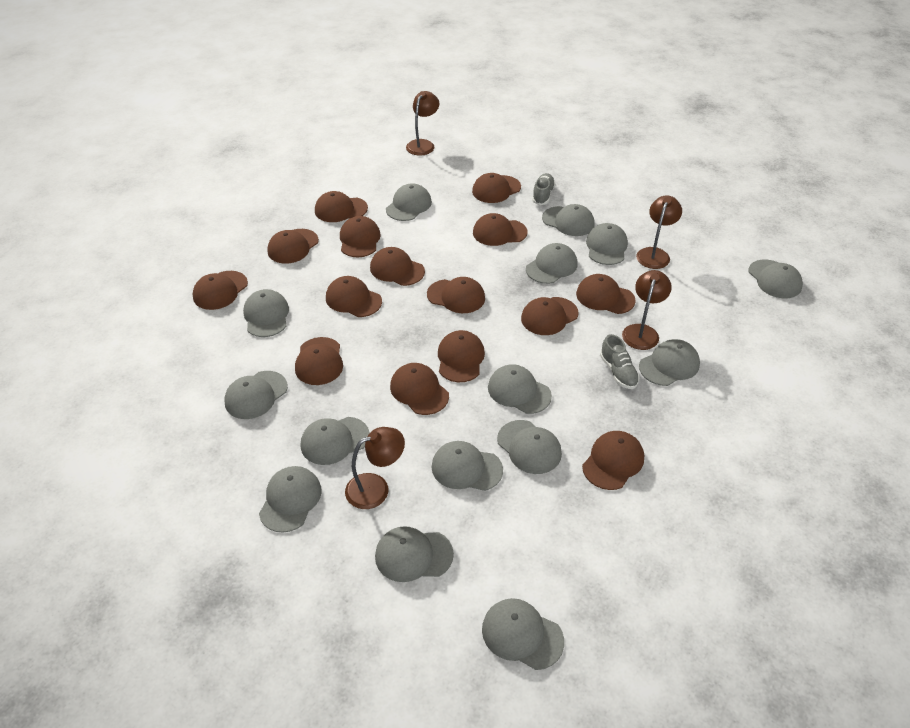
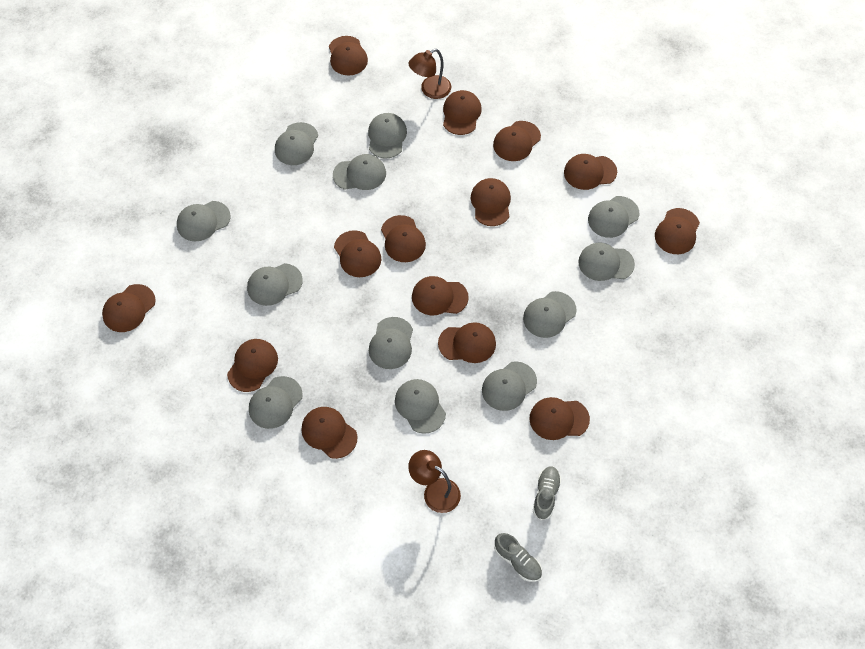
brown cap: [193,271,248,310] [267,229,319,264] [295,337,343,385] [315,191,368,222] [326,276,382,317] [340,216,381,257] [370,247,425,286] [390,363,449,415] [427,277,485,313] [438,330,485,382] [472,173,521,203] [473,213,527,246] [521,297,578,335] [576,274,636,314] [582,431,644,490] = 15 -> [102,284,156,332] [227,339,278,392] [301,407,358,459] [329,36,368,76] [334,230,381,277] [381,215,426,262] [412,276,469,316] [438,322,496,363] [443,90,482,135] [471,178,511,226] [493,121,541,161] [529,397,590,440] [564,154,617,190] [655,208,700,254] = 14
brown lamp: [345,427,405,509] [406,91,439,156] [622,270,672,350] [636,195,682,269] = 4 -> [408,450,461,513] [409,49,451,99] = 2
grey cap: [224,371,288,419] [243,289,289,337] [259,466,322,533] [301,417,370,465] [375,526,454,582] [386,183,432,221] [432,441,503,491] [482,598,564,670] [488,364,552,414] [497,420,562,474] [526,243,577,284] [542,204,595,236] [586,223,628,265] [639,339,700,386] [748,260,803,298] = 15 -> [177,201,230,241] [247,263,303,306] [249,376,303,429] [275,122,318,165] [333,154,386,190] [368,113,407,159] [369,317,413,369] [395,379,446,434] [482,361,537,411] [523,291,577,338] [578,243,635,281] [588,196,639,238] = 12

